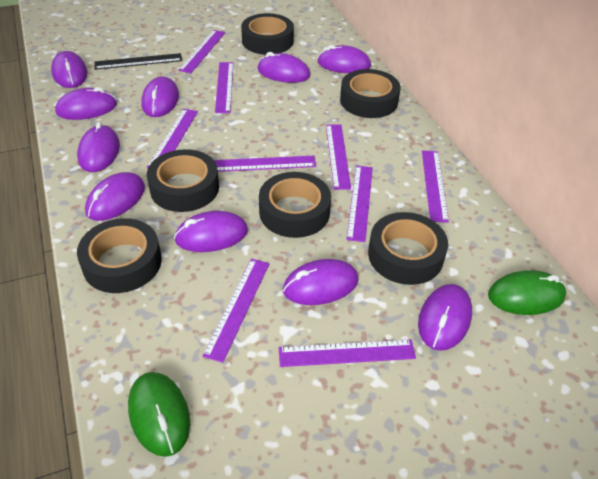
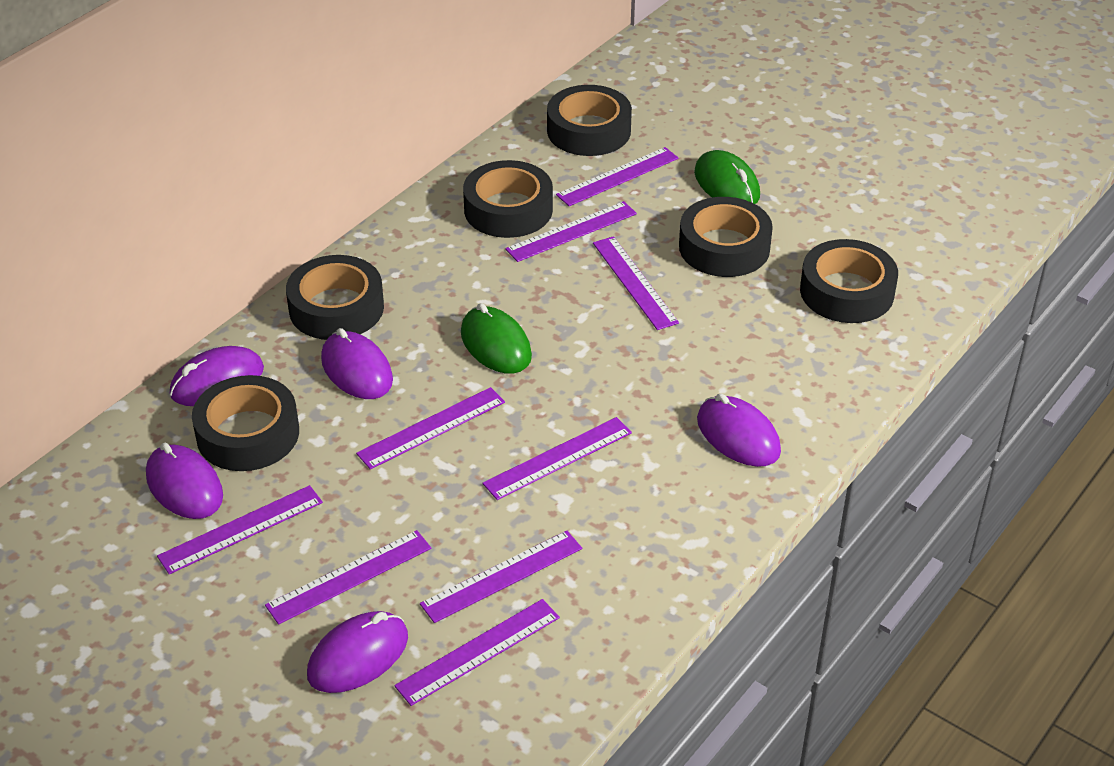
black ruler: [94,53,182,70] = 1 -> none = 0
purple mouse: [51,51,88,88] [55,87,117,120] [77,122,120,172] [85,172,145,221] [141,76,179,117] [174,211,248,252] [257,52,310,83] [283,259,358,305] [318,45,371,73] [418,284,472,351] = 10 -> [146,443,223,519] [170,346,264,406] [307,611,408,693] [321,328,393,399] [697,393,781,467] = 5

